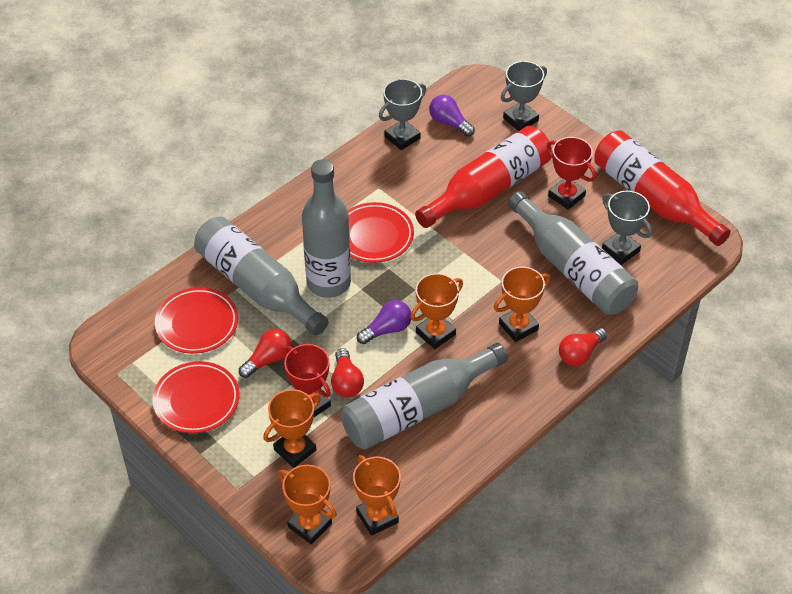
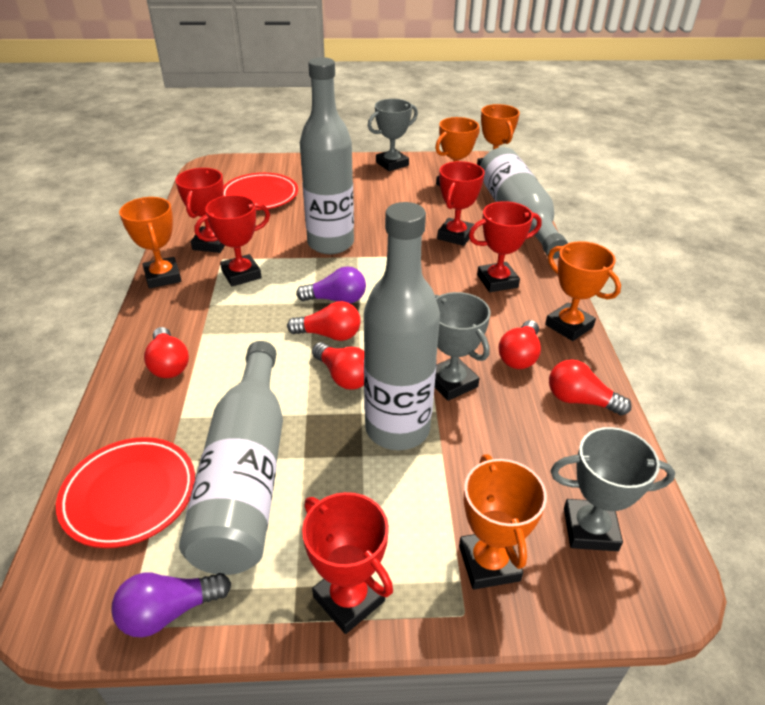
red bottle: [415,126,552,228] [594,130,730,246] = 2 -> none = 0
red light bulb: [239,329,291,378] [331,348,364,398] [559,328,607,366] = 3 -> [144,327,189,378] [287,301,361,341] [312,342,364,390] [498,320,541,369] [549,359,632,416] = 5
red plate: [152,361,239,433] [155,287,238,354] [348,202,414,263] = 3 -> [56,437,195,548] [223,173,298,210] = 2
red trophy: [284,344,331,417] [547,137,596,210] = 2 -> [175,168,225,253] [194,195,270,286] [302,492,393,634] [437,161,485,246] [469,201,542,292] = 5

